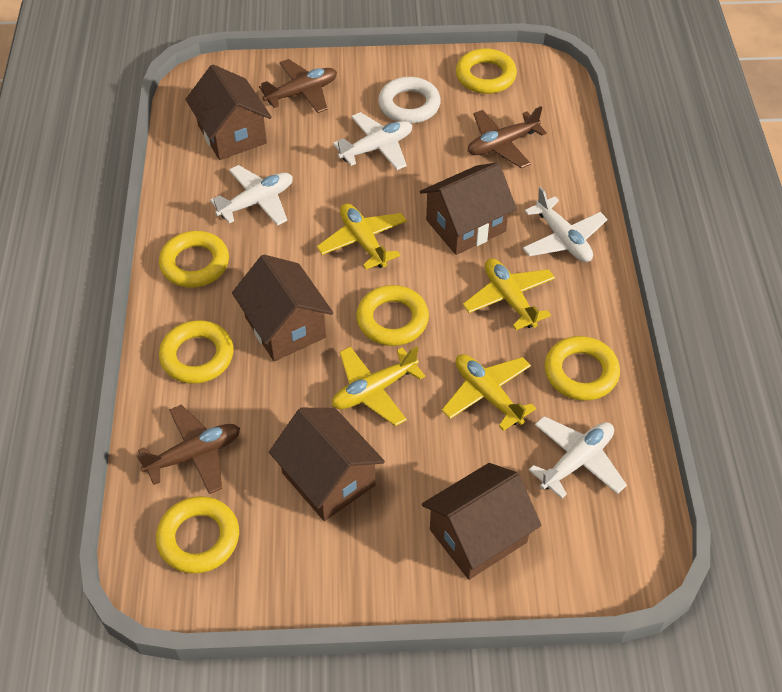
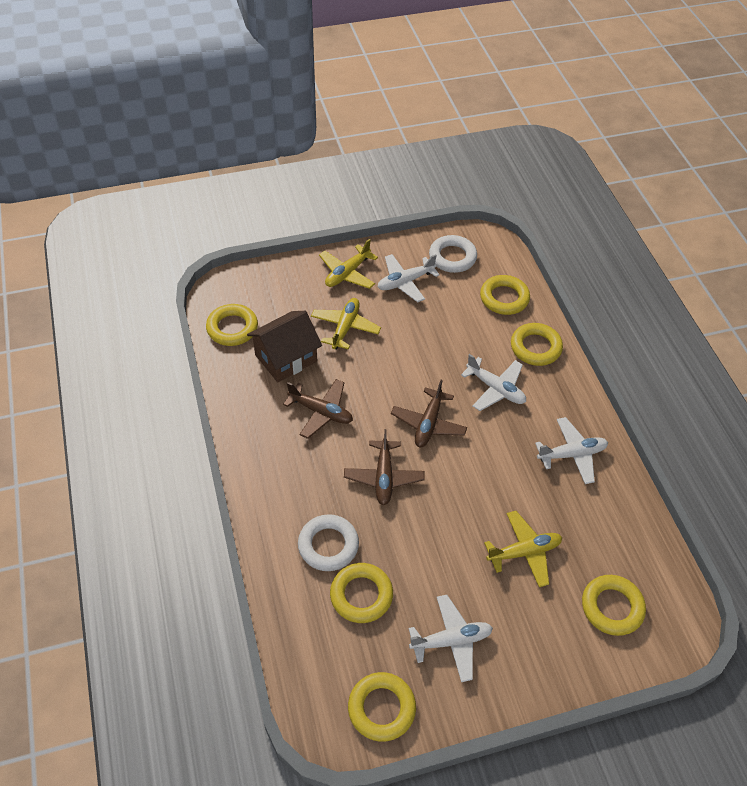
brown house: [185,64,272,160] [232,254,333,361] [269,408,385,521] [420,162,517,255] [422,463,541,580] = 5 -> [247,311,322,382] = 1
white ring: [378,77,441,124] = 1 -> [298,514,359,571] [429,235,477,273] = 2
yellow plane: [317,203,407,270] [332,346,425,426] [442,354,536,431] [463,258,555,330] = 4 -> [311,298,381,349] [319,239,378,289] [484,511,562,587] = 3

